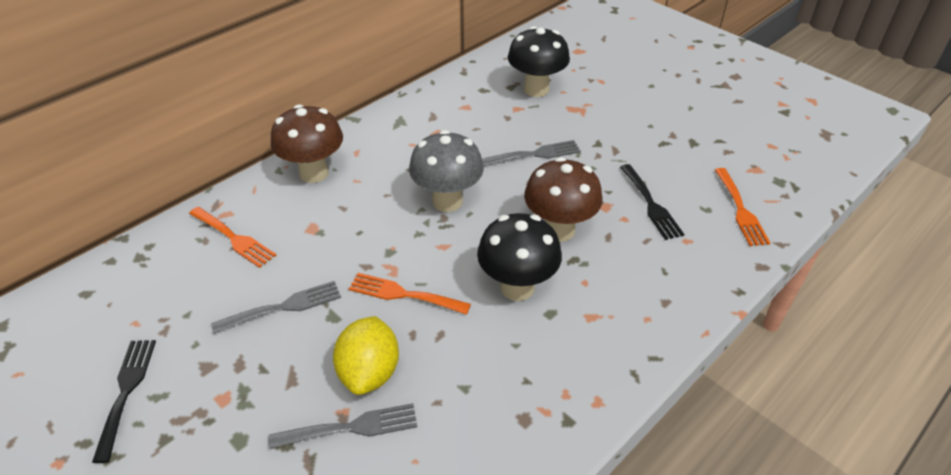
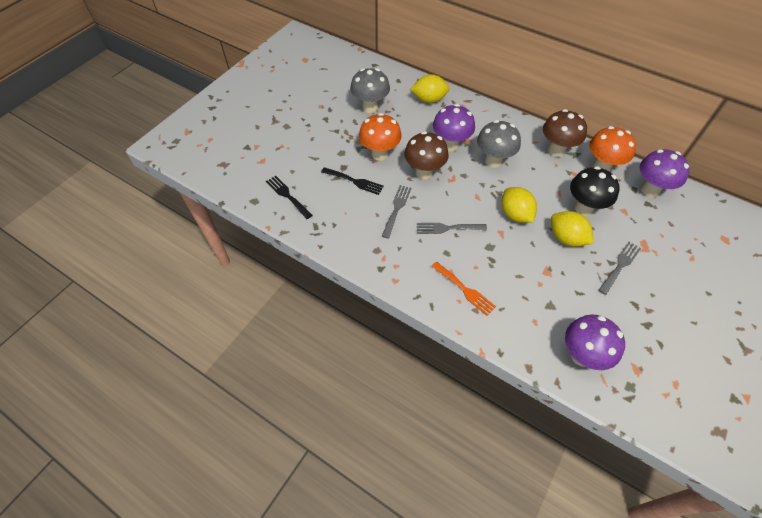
black mushroom: [477,213,562,301] [508,26,570,97] = 2 -> [570,166,620,216] = 1
grey mushroom: [409,130,484,212] = 1 -> [350,68,390,113] [477,120,521,168] = 2
orange fork: [189,207,276,268] [349,273,471,315] [715,168,771,246] = 3 -> [431,262,496,316] = 1
orange mushroom: none = 0 -> [359,113,402,161] [589,126,636,172] = 2
purple mushroom: none = 0 -> [433,104,475,151] [565,315,625,370] [640,149,690,197] = 3
yellow lemon: [333,316,399,395] = 1 -> [410,74,450,103] [501,187,537,223] [551,211,594,247] = 3

